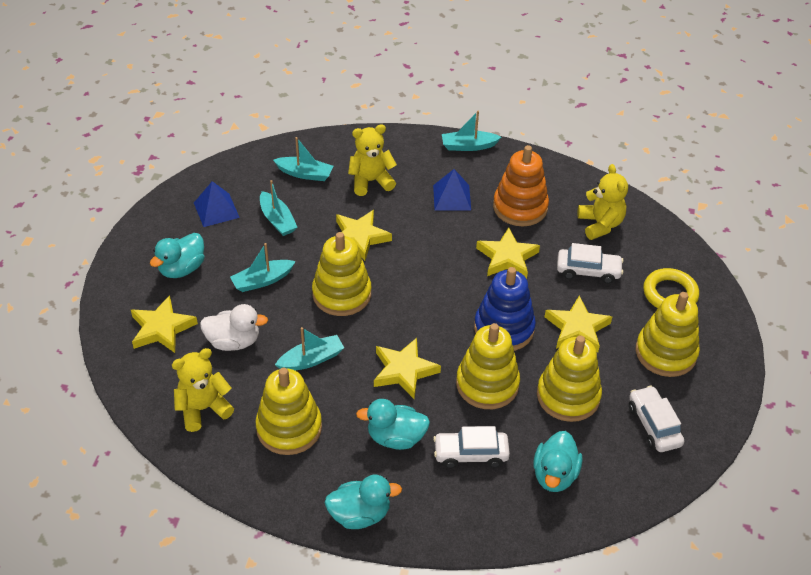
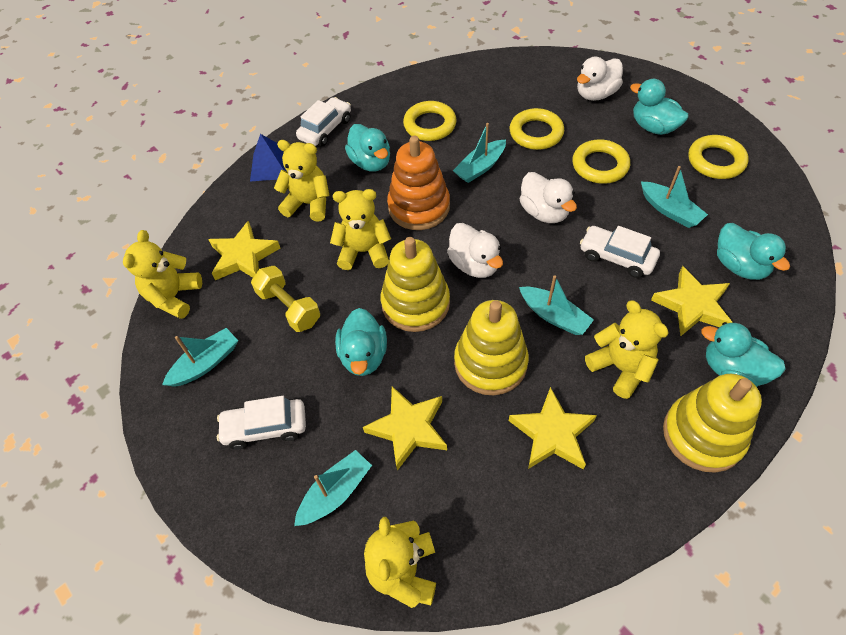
blue pyramid: [194,181,240,227] [433,169,471,211] = 2 -> [250,134,287,181] = 1
blue stacking toy: [474,267,536,351] = 1 -> none = 0
turquoise duck: [150,233,204,278] [325,475,402,529] [356,399,430,450] [533,431,583,492] = 4 -> [335,308,387,376] [345,124,390,172] [630,79,689,135] [701,322,786,387] [717,223,790,280] = 5
white duck: [200,304,268,351] = 1 -> [447,223,503,278] [520,172,577,223] [577,57,623,101] = 3
yellow dumbbell: none = 0 -> [251,266,320,332] = 1
yellow ring: [643,268,699,308] = 1 -> [403,101,457,141] [509,108,564,150] [572,139,630,184] [688,135,749,179] = 4
yellow stacking toy: [255,368,322,455] [312,232,371,316] [456,323,520,409] [537,335,602,422] [636,292,700,377] = 5 -> [381,237,450,332] [454,300,529,395] [663,374,762,473] = 3
yellow star: [131,295,198,353] [336,210,392,261] [374,338,441,399] [476,227,540,279] [545,296,612,353] = 5 -> [208,221,280,280] [363,386,447,471] [509,387,597,470] [651,266,733,337] = 4
yellow teddy bear: [172,348,234,432] [348,124,397,196] [577,164,628,240] = 3 -> [123,230,202,319] [274,140,330,222] [330,189,391,270] [364,517,436,608] [585,300,669,399] = 5

